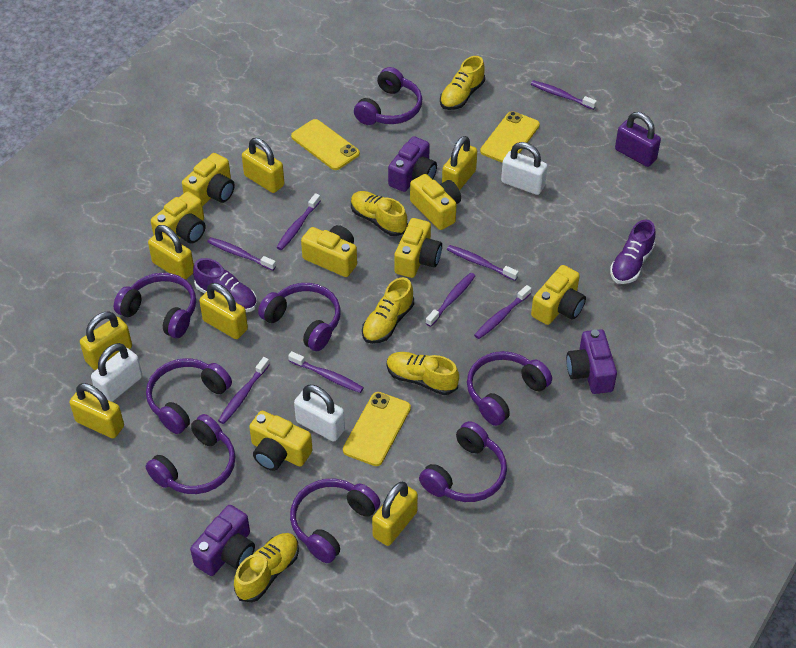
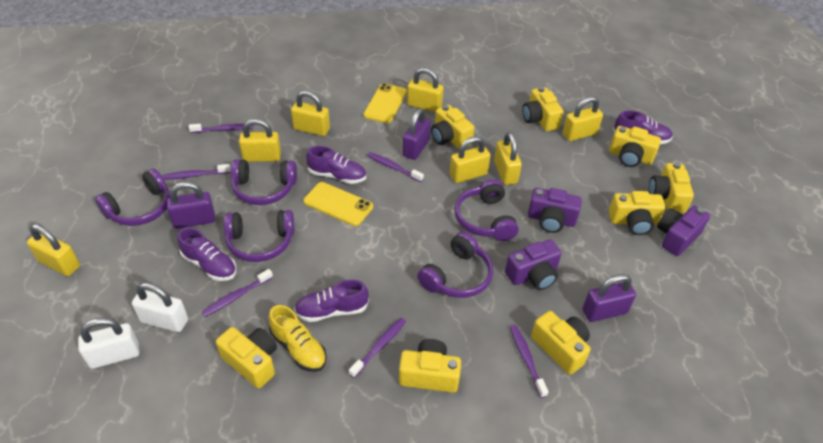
purple headphones: [114,273,196,338] [146,358,232,434] [146,414,235,494] [258,283,341,351] [290,479,380,563] [354,67,422,125] [419,421,507,502] [467,351,552,426] = 8 -> [95,168,170,226] [224,210,294,262] [231,159,297,205] [417,232,493,298] [454,179,519,241] = 5
purple padlock: [615,112,661,167] = 1 -> [167,182,215,229] [403,108,431,160] [582,274,636,322] = 3
purple shoe: [193,258,257,312] [610,220,655,284] = 2 -> [177,228,237,281] [294,280,369,322] [306,146,366,184] [613,111,673,144] = 4
purple toothbrush: [207,237,276,271] [218,357,270,424] [276,193,321,250] [288,351,364,393] [426,273,475,327] [447,245,518,281] [474,285,531,339] [531,80,597,110] = 8 -> [162,164,231,180] [189,123,254,133] [201,269,273,317] [349,318,406,378] [367,152,424,182] [510,325,548,398] = 6
white padlock: [91,343,142,402] [294,385,345,442] [501,142,547,195] = 3 -> [78,317,140,369] [132,282,188,332] = 2
yellow camera: [151,191,206,243] [182,153,235,206] [249,411,312,471] [301,225,357,277] [394,218,442,278] [410,174,461,230] [531,265,586,325] = 7 -> [216,327,277,388] [399,339,461,393] [431,105,475,149] [522,86,564,131] [531,311,591,375] [609,126,661,167] [609,191,665,235] [649,162,694,213] = 8
yellow phone: [291,119,360,170] [343,392,411,466] [480,111,540,163] = 3 -> [303,182,373,226] [363,83,407,123] = 2
yellow shoe: [234,533,299,602] [351,191,408,236] [362,277,414,344] [387,352,459,395] [440,56,485,110] = 5 -> [269,305,327,372] = 1

